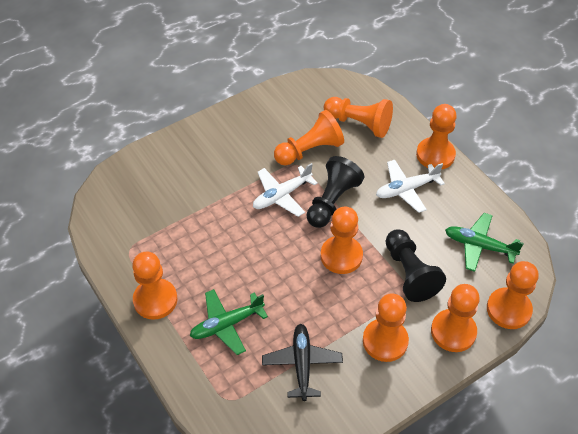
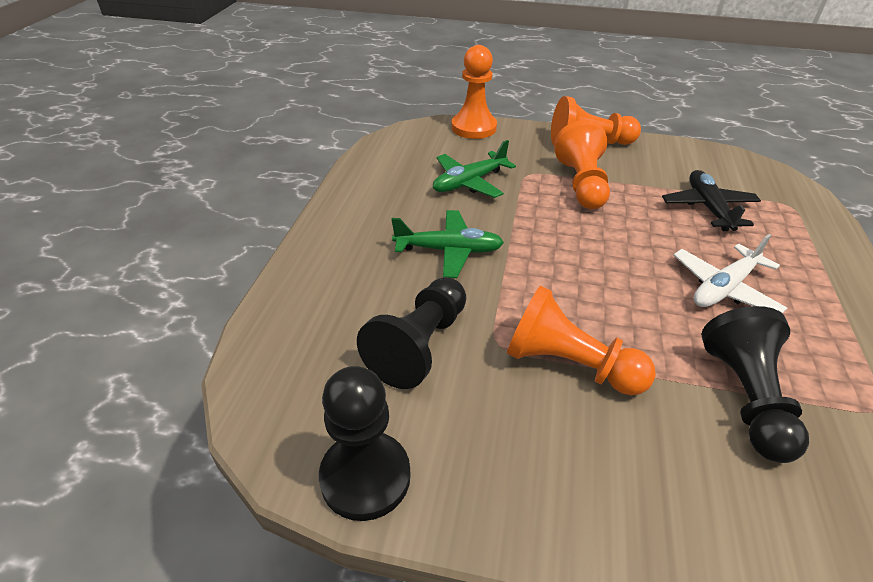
black pawn: [307,156,364,228] [386,229,446,302] = 2 -> [319,366,410,521] [357,277,466,389] [701,306,809,463] = 3
orange pawn: [132,251,177,320] [274,110,344,166] [321,207,363,274] [324,97,393,138] [363,293,409,362] [416,104,457,170] [431,284,480,352] [487,261,539,329] = 8 -> [451,45,497,139] [507,285,656,395] [551,96,641,145] [554,120,610,209] = 4
white plane: [253,163,318,217] [376,160,445,213] = 2 -> [674,234,787,313] = 1

